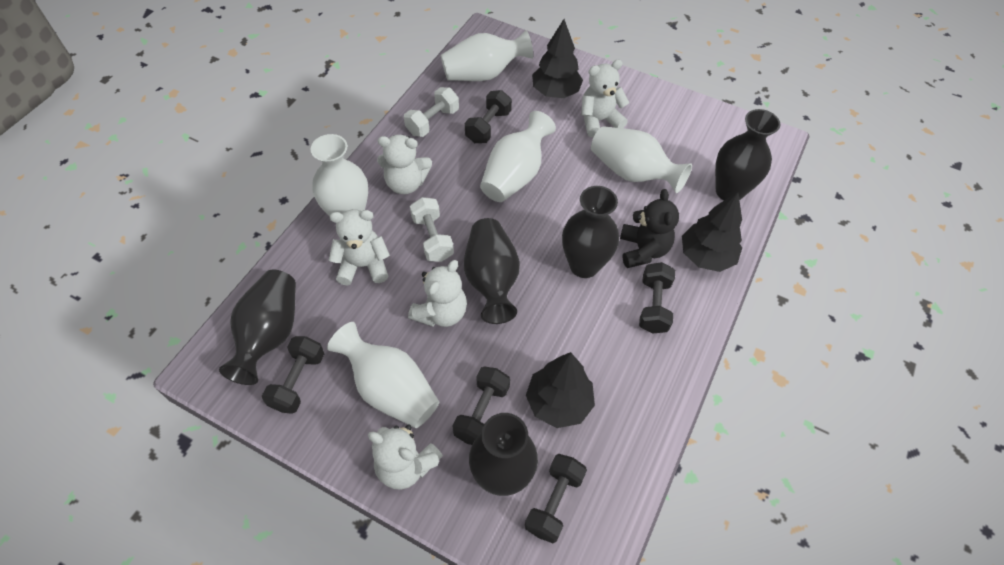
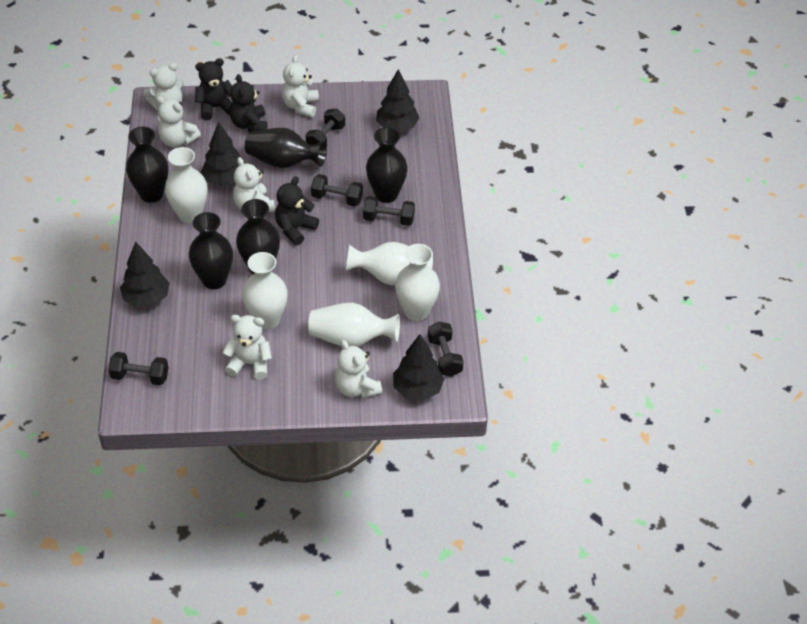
black teddy bear: [620,189,679,268] = 1 -> [195,58,232,120] [230,74,267,132] [275,176,319,245] = 3
black tree: [526,352,595,428] [532,19,583,98] [682,192,742,272] = 3 -> [120,242,170,307] [201,122,245,186] [376,69,419,132] [393,334,444,400] = 4
white dumbbell: [404,87,459,137] [410,197,454,262] = 2 -> none = 0
white teddy bear: [329,209,390,286] [368,425,443,490] [377,135,432,194] [408,260,467,327] [581,60,629,137] = 5 -> [144,63,184,110] [156,96,201,147] [223,315,272,380] [233,157,275,212] [282,55,319,117] [335,340,382,398] = 6

